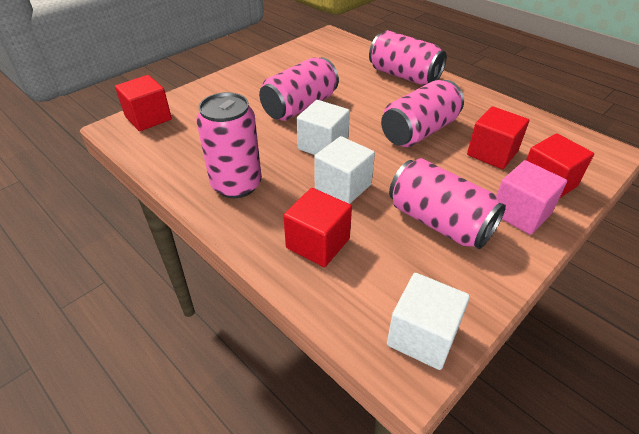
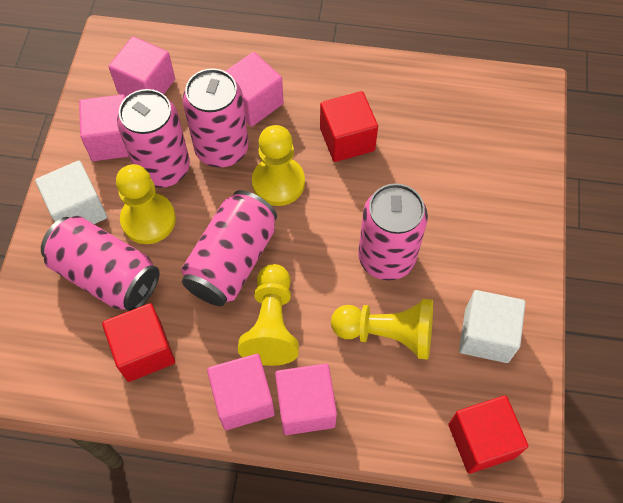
pink cube: [496,160,567,235] = 1 -> [79,94,129,161] [109,36,175,97] [207,354,275,430] [225,52,284,127] [275,363,337,435] = 5
red cube: [115,75,172,131] [283,188,352,267] [467,106,529,169] [526,133,594,198] = 4 -> [102,303,175,382] [320,91,378,162] [448,396,528,474] = 3
white cube: [297,100,350,155] [314,136,375,204] [387,273,470,370] = 3 -> [35,161,107,224] [459,290,526,363] = 2
yellow pawn: none = 0 -> [116,164,176,244] [238,264,299,366] [252,125,305,206] [331,299,433,360] = 4

